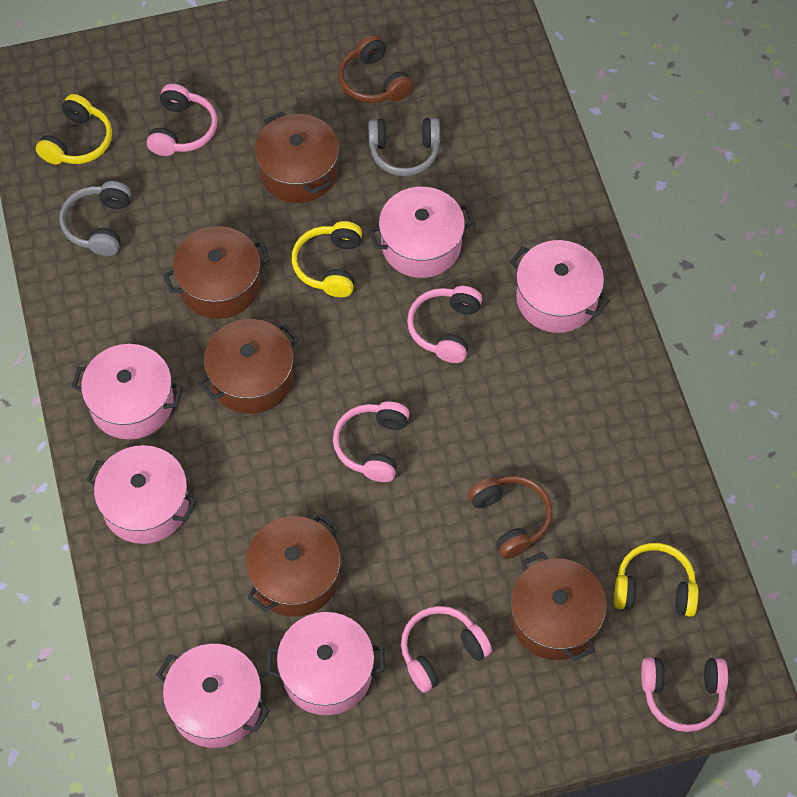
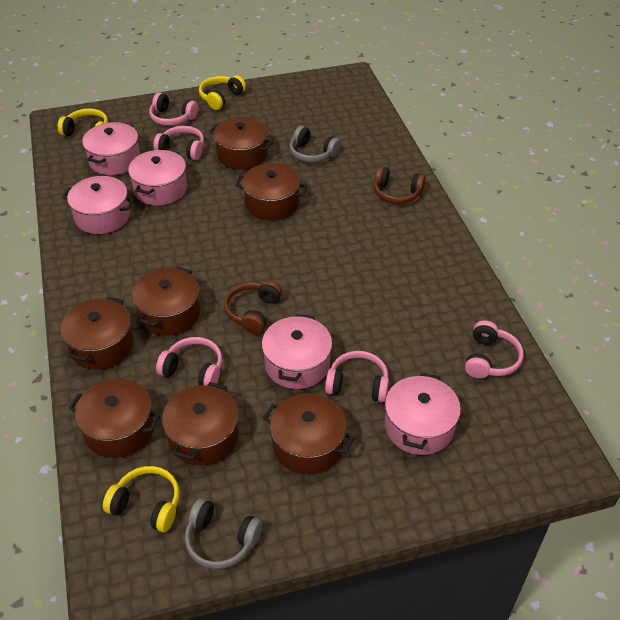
brown pot: [163,226,271,319] [198,319,299,414] [246,514,340,617] [255,112,339,203] [511,552,607,661] = 5 -> [60,297,134,370] [69,379,160,458] [132,267,200,336] [162,382,239,465] [209,117,273,169] [235,163,307,220] [263,393,354,474] = 7
pink pot: [72,344,183,440] [86,445,197,544] [156,644,269,748] [267,612,385,715] [369,187,475,278] [510,240,610,333] = 6 -> [62,176,135,234] [82,122,140,175] [128,150,187,206] [262,314,332,389] [385,373,461,455] = 5

